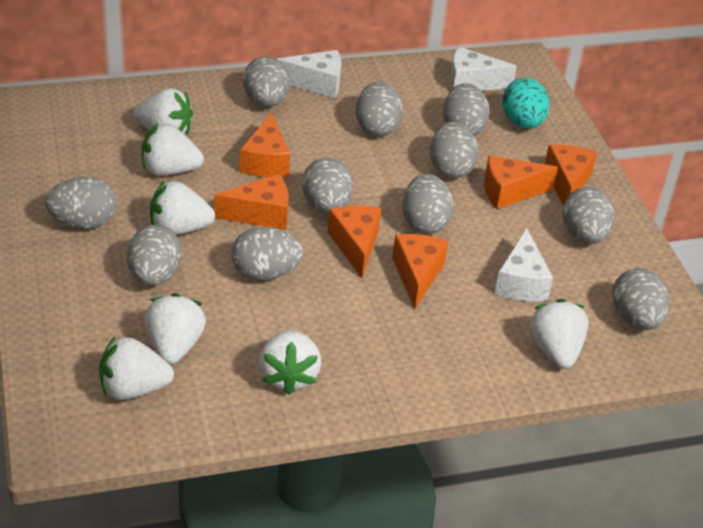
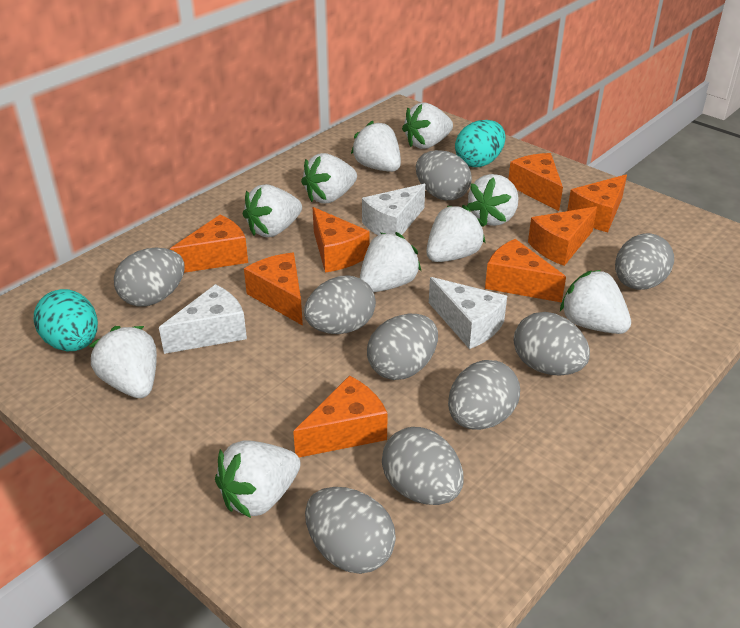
grey egg: [45,177,117,229] [127,225,182,286] [231,227,303,280] [243,56,289,107] [302,158,353,214] [356,82,402,136] [402,174,454,234] [430,122,478,178] [443,83,490,136] [562,187,614,244] [612,268,669,330] = 11 -> [114,248,185,306] [304,276,376,334] [305,487,396,574] [367,314,438,380] [382,427,464,505] [416,150,472,200] [448,360,520,430] [514,312,590,376] [615,233,674,290] = 9
orange cheese: [214,174,289,230] [240,112,290,177] [328,206,381,278] [392,234,448,309] [484,155,558,209] [545,144,597,206] = 6 -> [170,215,248,273] [244,253,303,326] [293,375,388,457] [313,207,370,272] [485,239,566,303] [509,153,563,211] [528,207,597,266] [567,174,627,232] = 8
turquoise egg: [502,78,550,128] = 1 -> [34,289,98,351] [455,120,506,167] = 2
white strawberry: [99,336,174,400] [133,88,193,135] [142,123,204,176] [145,293,206,365] [150,181,215,235] [259,330,321,395] [529,299,589,369] = 7 -> [90,326,157,398] [215,440,301,518] [243,184,302,237] [301,153,357,204] [351,120,401,172] [360,232,421,292] [402,103,453,149] [426,205,486,262] [466,174,519,227] [560,270,631,334] = 10

